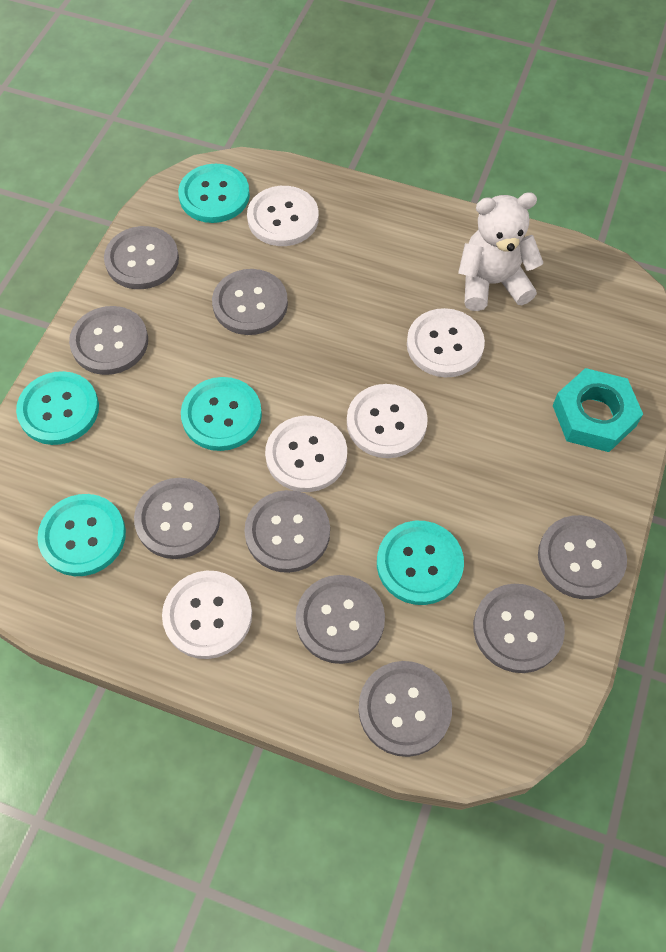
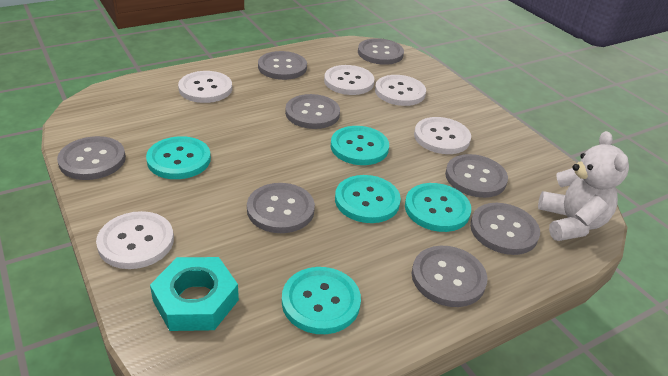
grey button: [69,306,148,375] [104,226,179,289] [134,478,220,559] [212,269,288,335] [244,490,330,573] [295,575,385,664] [358,661,452,757] [473,584,565,673] [538,515,627,599] = 9 -> [57,136,126,180] [247,183,315,233] [258,51,307,80] [285,94,340,129] [358,38,404,65] [412,246,487,307] [445,154,508,198] [470,203,540,255] = 8

